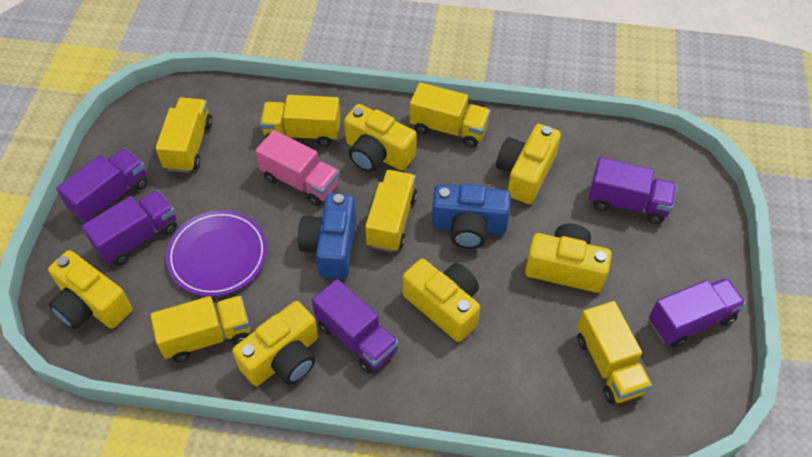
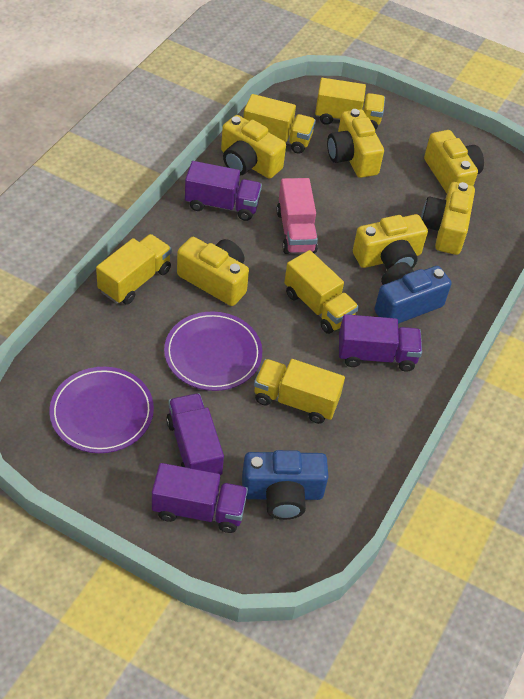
purple plate: [166,210,267,296] = 1 -> [49,367,154,453] [164,311,262,391] = 2
purple truck: [56,148,148,223] [82,190,177,265] [312,279,399,374] [588,157,677,224] [649,278,746,347] = 5 -> [152,463,248,533] [166,393,224,475] [185,161,262,221] [339,314,422,372] = 4
yellow truck: [150,296,250,362] [156,98,213,173] [260,95,341,147] [365,170,418,252] [410,82,491,148] [577,301,652,404] = 6 -> [96,234,172,305] [243,94,316,154] [254,359,345,424] [284,250,359,334] [315,78,385,130] = 5

